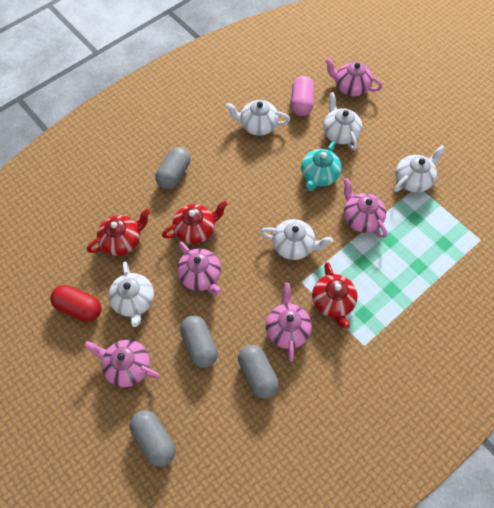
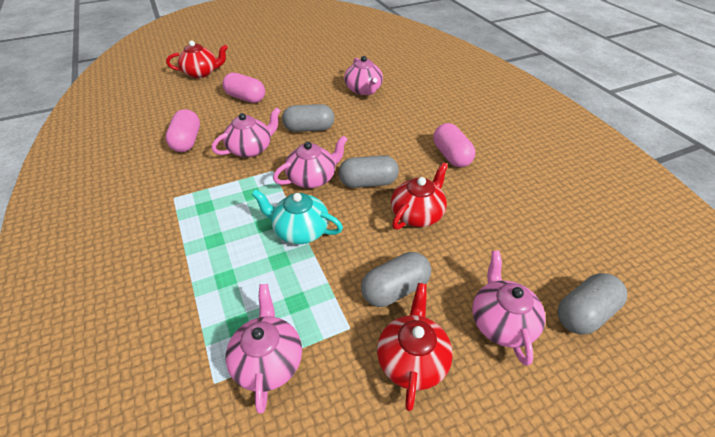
pink capsule: [291,76,314,116] = 1 -> [165,109,200,152] [223,73,265,103] [433,123,475,168] = 3
red capsule: [50,285,101,322] = 1 -> none = 0
white teapot: [108,262,154,327] [226,100,290,136] [260,219,333,260] [323,92,362,150] [394,145,445,192] = 5 -> none = 0

